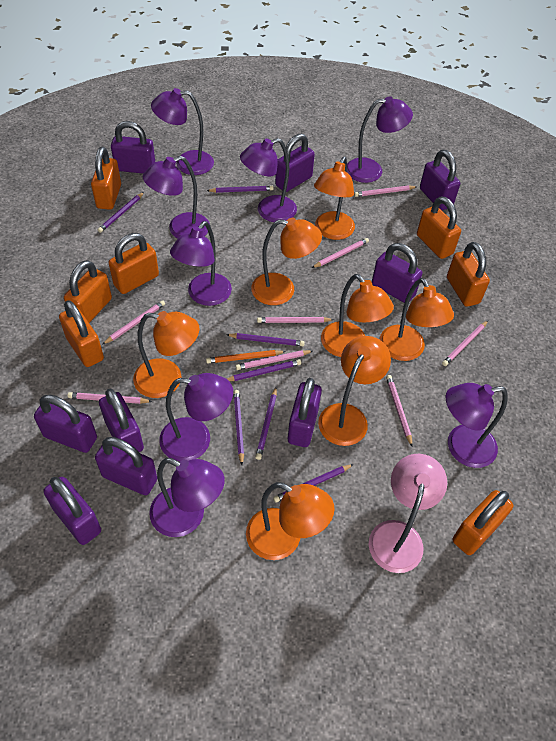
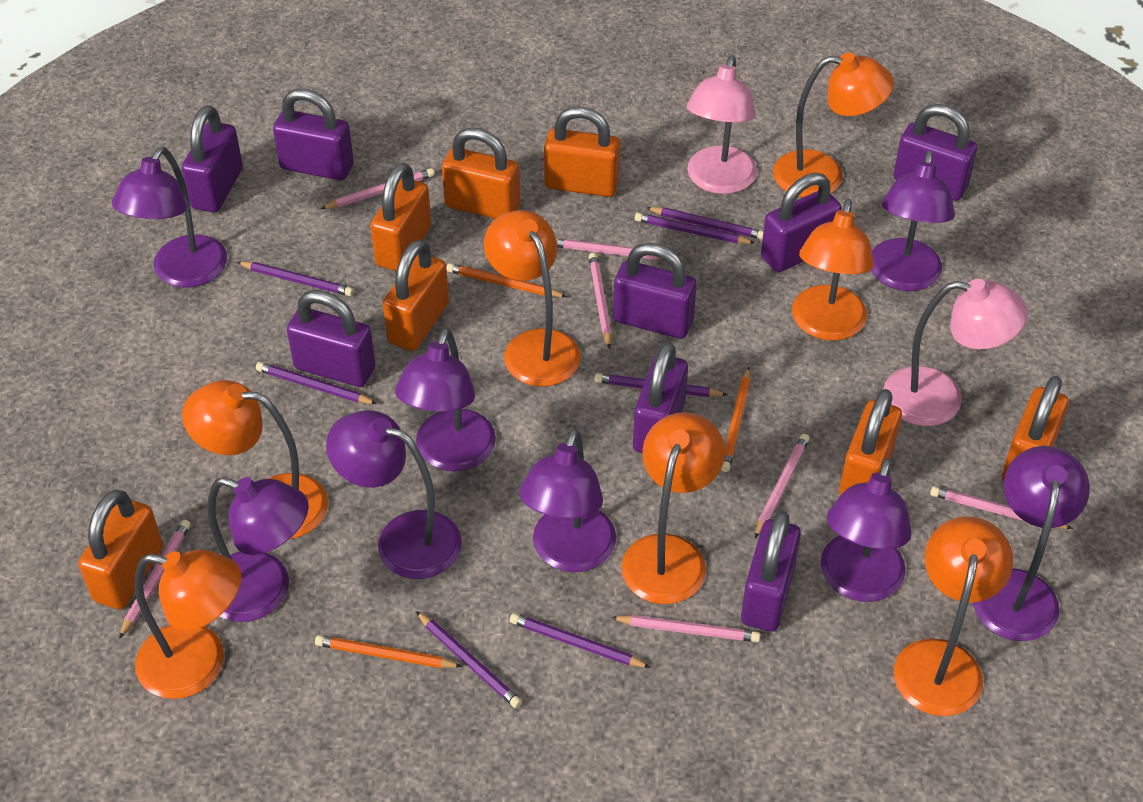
orange pencil: [206,350,286,364] = 1 -> [315,635,463,668] [446,263,567,297] [721,367,750,472] = 3
pink lamp: [369,454,447,573] = 1 -> [687,55,757,194] [883,279,1028,426] = 2
pink pencil: [68,392,153,404] [102,300,165,345] [236,350,312,370] [257,317,334,323] [312,238,369,268] [354,186,417,197] [386,375,412,446] [442,321,488,366] = 8 -> [119,520,191,639] [320,168,435,209] [556,238,662,260] [589,253,612,349] [611,615,760,642] [755,434,810,538] [930,486,1073,529] = 7
purple padlock: [34,395,97,453] [43,477,101,545] [95,437,157,495] [99,389,144,452] [111,121,155,174] [275,134,315,192] [288,378,322,447] [372,243,422,303] [420,150,460,210] = 9 -> [182,105,243,212] [273,89,354,180] [287,290,376,387] [613,243,696,339] [633,342,688,453] [741,511,801,631] [761,173,842,272] [894,104,977,201] = 8

